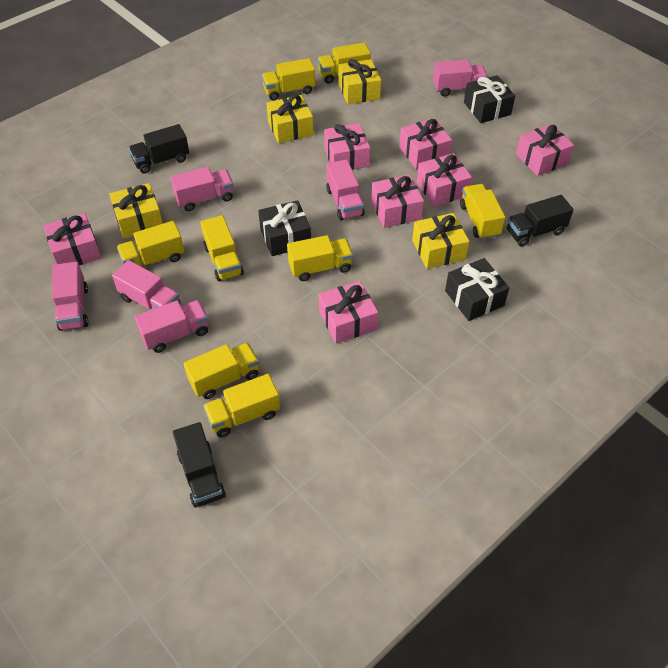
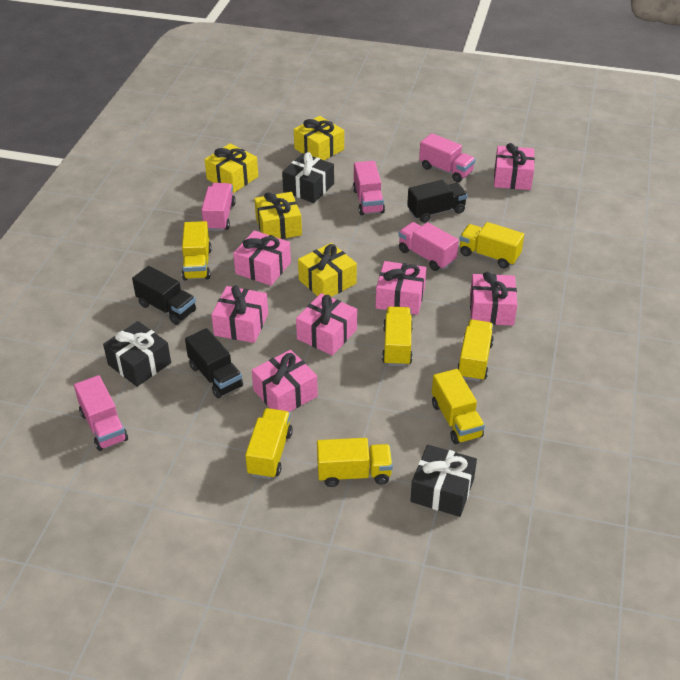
pink truck: [52,262,89,331] [112,260,180,310] [135,300,209,353] [170,167,234,211] [326,159,365,221] [433,60,488,97] = 6 -> [74,375,128,451] [201,183,236,231] [353,161,385,215] [398,222,459,271] [419,133,476,182] = 5
yellow truck: [117,221,184,267] [184,343,259,399] [201,215,244,281] [203,374,280,438] [262,58,316,100] [287,235,353,281] [318,43,371,84] [460,184,505,239] = 8 -> [182,221,212,280] [245,408,293,479] [317,438,393,487] [382,307,413,366] [432,369,485,444] [457,320,494,382] [460,222,524,268] = 7

